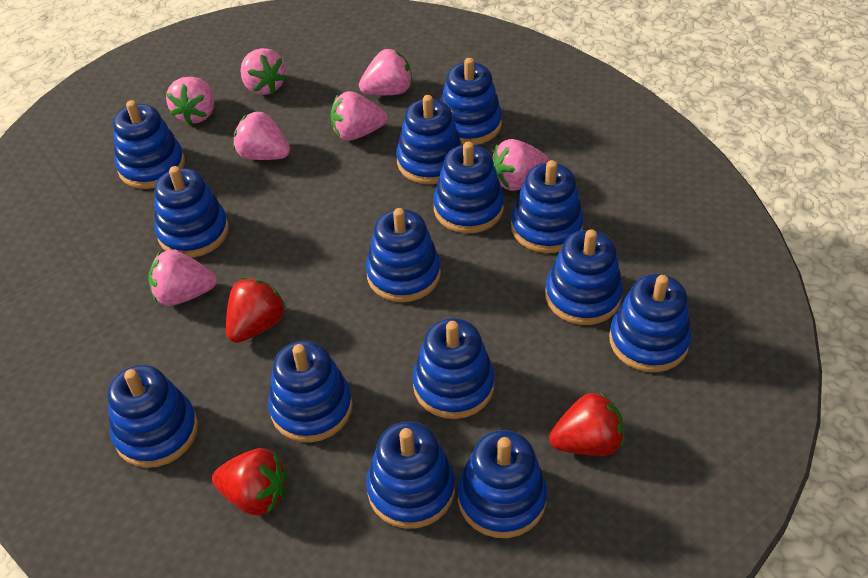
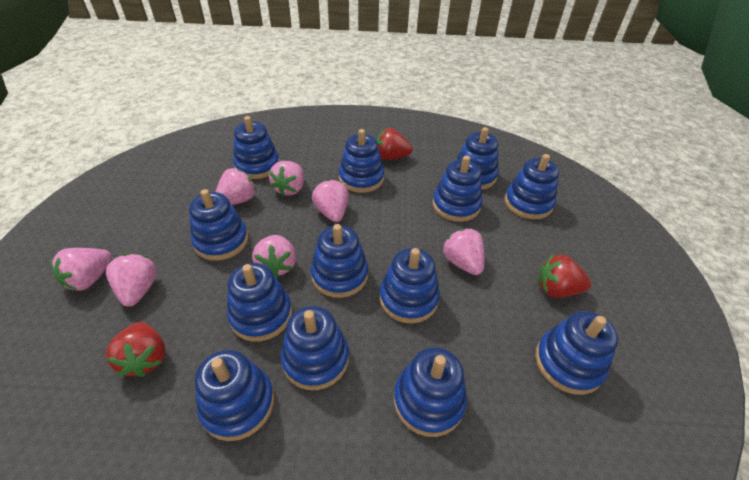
blue stacking toy: [107,365,198,468] [113,100,185,189] [154,166,229,258] [268,341,353,442] [366,208,441,302] [366,421,455,529] [396,95,462,184] [413,318,495,419] [433,142,504,233] [440,58,502,145] [457,430,547,538] [511,160,584,253] [545,229,623,325] [609,274,691,372] = 14 -> [189,189,248,261] [195,350,274,441] [227,263,292,342] [233,116,280,179] [280,306,349,390] [311,224,368,298] [339,129,384,193] [379,248,440,324] [394,347,467,437] [432,156,482,222] [456,127,499,190] [505,154,559,219] [535,311,618,395] = 13

